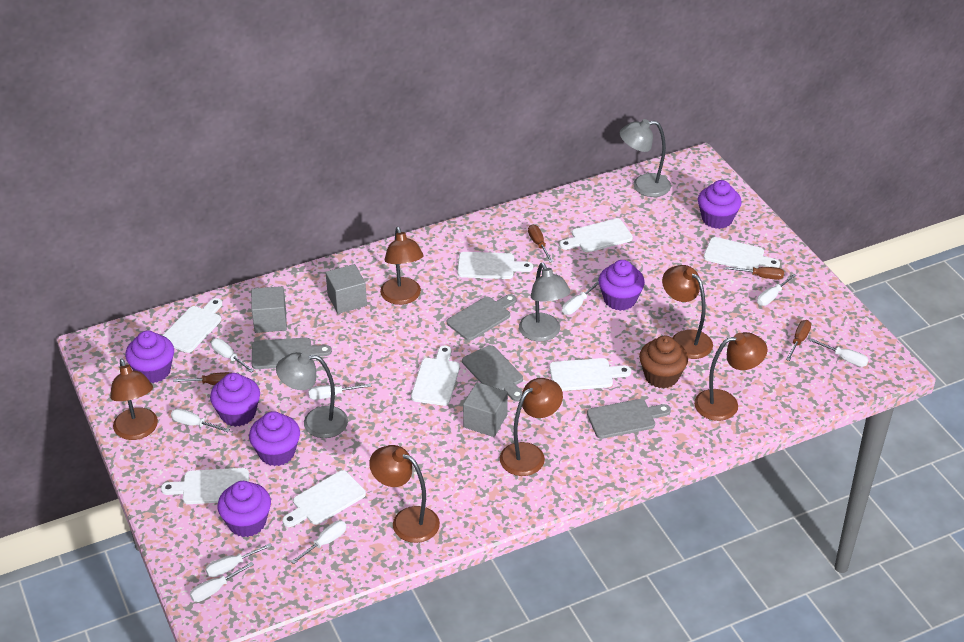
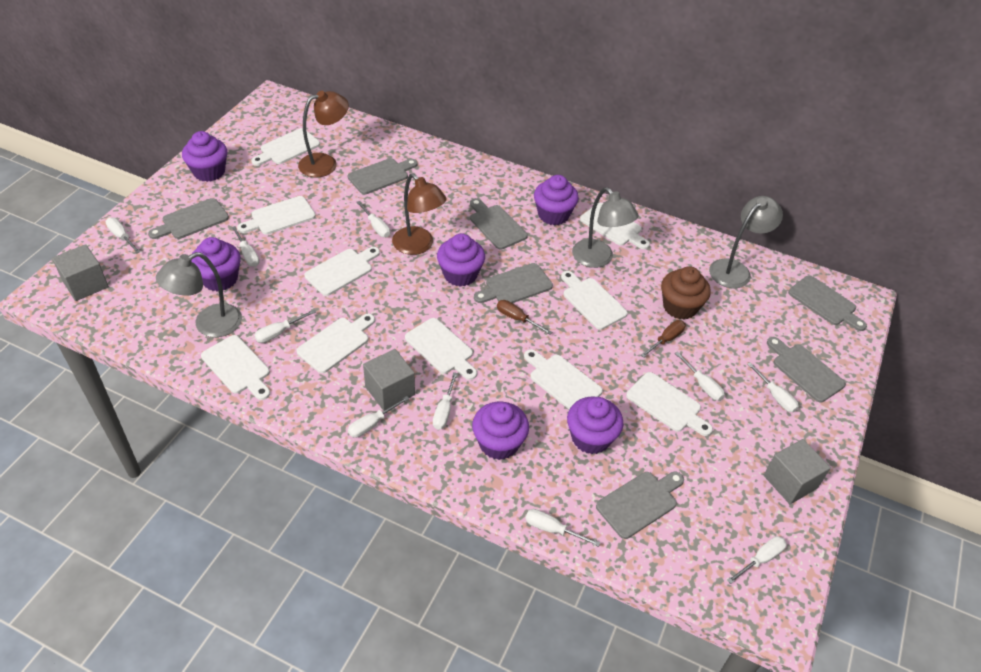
brown lamp: [110,359,158,440] [369,445,440,543] [380,227,424,305] [500,378,563,476] [662,265,713,359] [694,332,767,421] = 6 -> [298,91,349,177] [392,173,447,255] = 2
brown screwdriver: [173,372,231,385] [528,224,553,262] [725,267,784,280] [786,320,811,361] = 4 -> [497,300,552,334] [641,320,685,358] = 2
grey cutting board: [252,338,332,369] [447,294,517,341] [462,345,523,402] [587,399,671,439] = 4 -> [148,198,229,239] [348,158,418,195] [470,198,528,250] [474,263,553,303] [596,472,684,539] [767,337,846,402] [788,275,867,331] = 7
white cutting board: [161,468,249,504] [162,298,222,353] [282,470,366,527] [411,346,460,406] [457,252,533,279] [549,358,631,391] [559,218,633,252] [703,237,780,270] = 8 -> [201,335,270,400] [237,196,316,235] [251,128,320,166] [297,314,375,373] [304,247,380,296] [405,318,477,380] [524,349,603,410] [561,271,628,330] [580,203,650,249] [626,372,713,436] = 10
white screwdriver: [171,408,230,432] [190,562,254,602] [205,543,272,577] [211,338,254,373] [291,520,346,564] [308,384,371,400] [562,280,599,315] [757,274,796,306] [809,338,869,367] = 9 -> [106,217,140,253] [232,226,259,267] [254,310,316,343] [348,396,410,438] [356,201,390,237] [433,372,458,430] [525,509,600,547] [675,352,725,401] [727,536,787,584] [747,362,799,412] = 10

